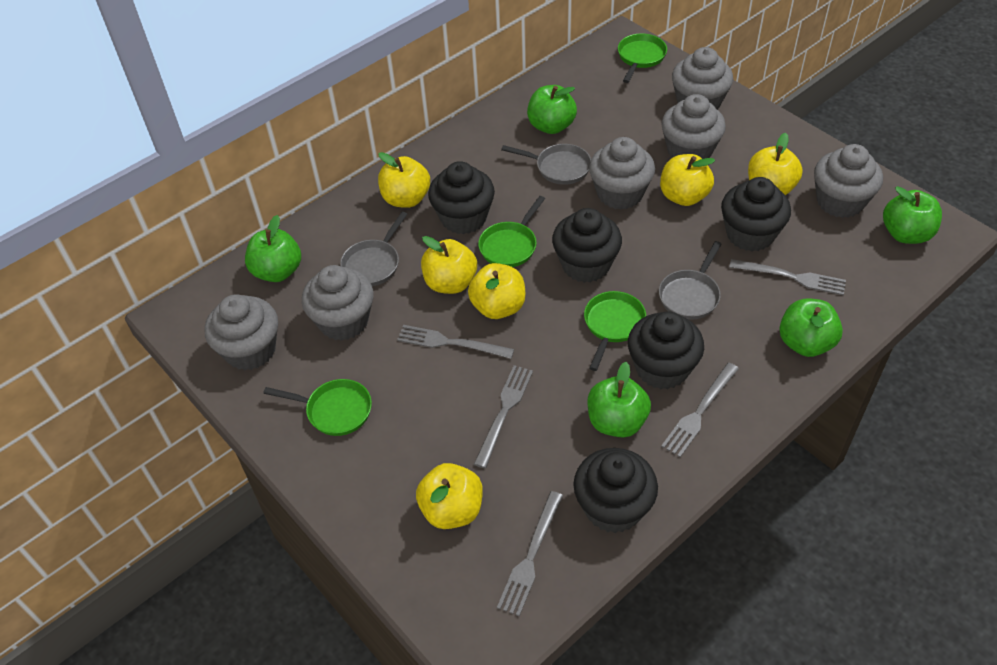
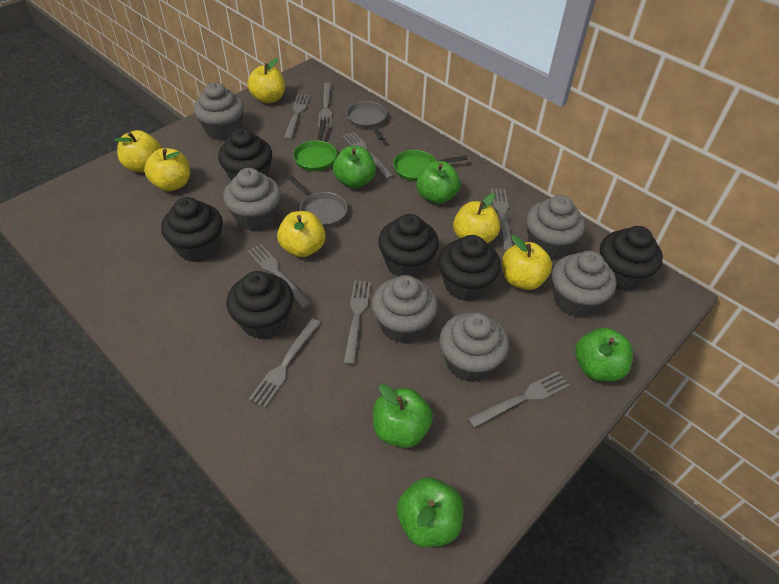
black cupcake: [428,161,495,234] [552,208,622,283] [573,448,658,533] [628,311,704,390] [721,177,791,251] = 5 -> [161,197,223,262] [218,128,272,181] [227,271,294,340] [378,214,439,278] [438,235,501,301] [600,226,663,291] = 6
green pan: [263,379,372,436] [478,196,545,267] [584,291,646,371] [618,33,667,83] = 4 -> [293,120,337,171] [393,150,468,181] = 2
grey fork: [397,325,514,359] [474,365,533,468] [497,491,563,616] [661,363,739,457] [729,259,846,295] = 5 -> [247,244,311,308] [249,318,320,408] [284,94,310,140] [318,83,332,128] [342,132,394,179] [343,280,371,365] [467,371,570,428] [491,189,513,251] = 8
grey pan: [340,212,407,286] [501,144,591,185] [659,241,721,320] = 3 -> [288,176,348,228] [346,101,387,141] = 2

